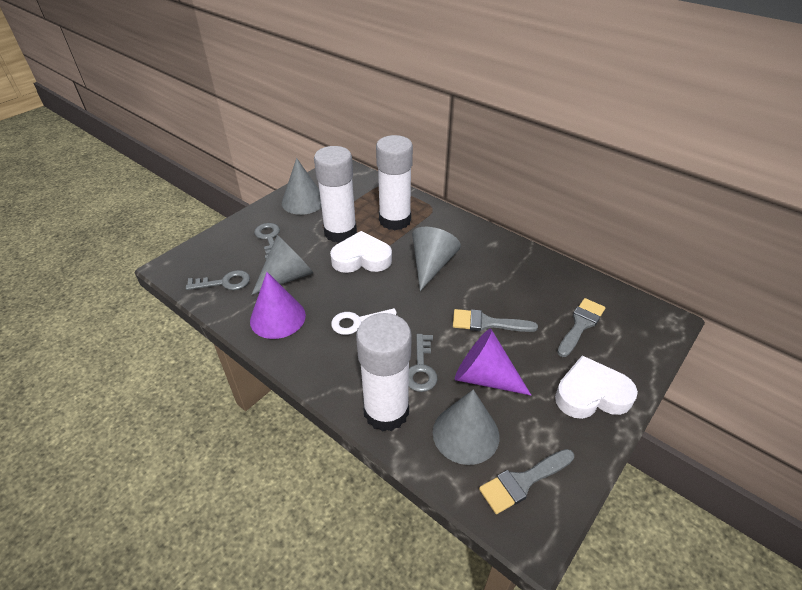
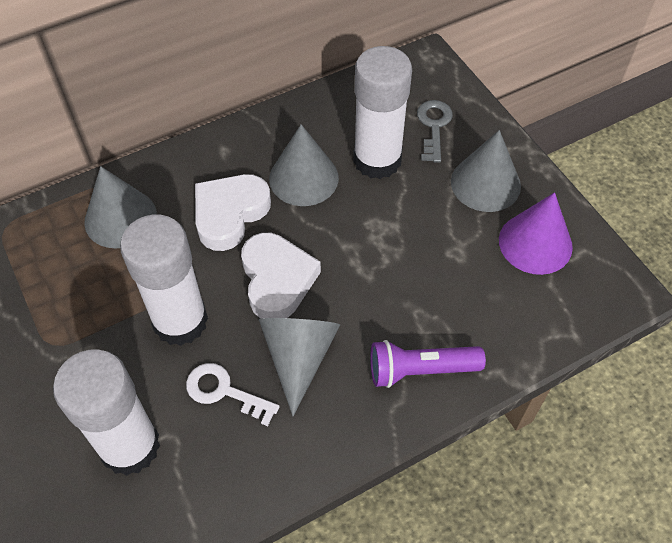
grey brush: [453,309,538,332] [479,449,574,514] [557,298,605,357] = 3 -> none = 0
grey key: [186,270,250,290] [254,223,280,259] [409,334,437,392] = 3 -> [417,100,453,163] = 1
purple cone: [250,272,306,339] [455,329,531,395] = 2 -> [499,192,573,275] = 1
purple flashlight: none = 0 -> [370,340,486,388] = 1

